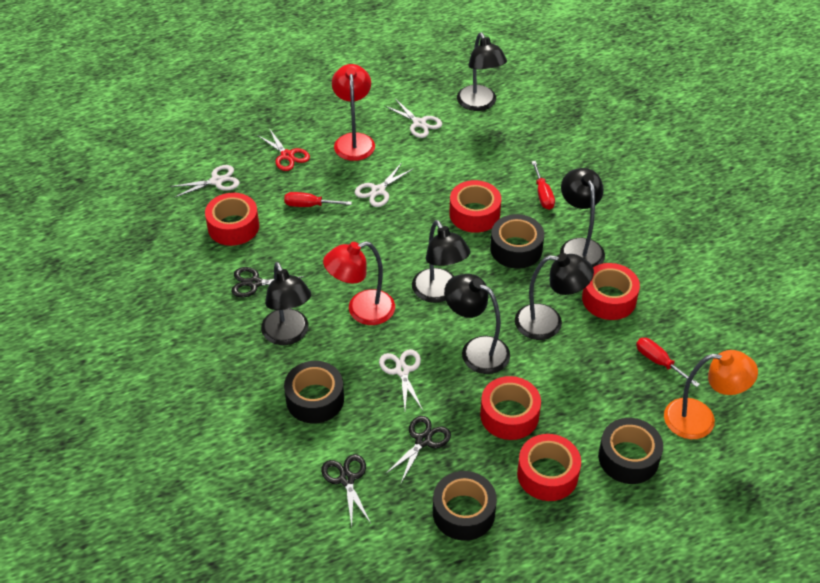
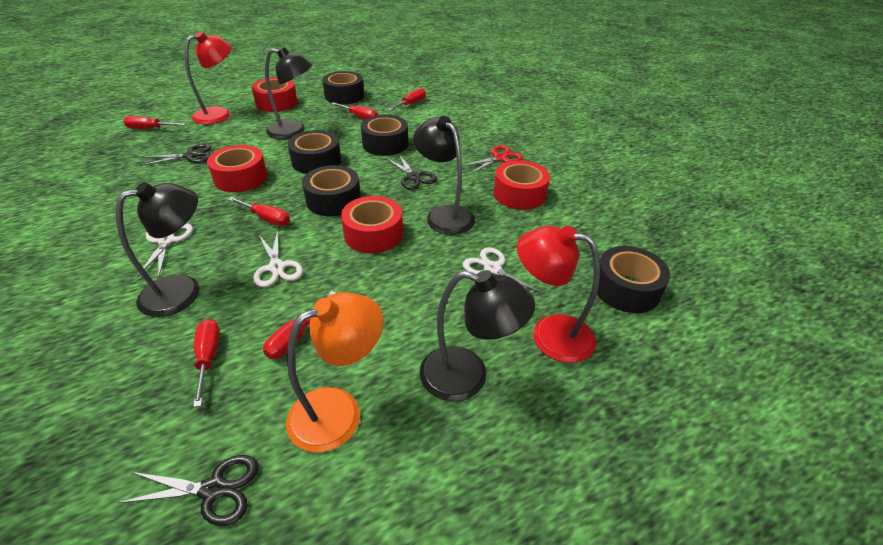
black lamp: [261,262,311,345] [412,220,471,303] [444,274,510,374] [457,32,507,111] [515,253,594,340] [560,168,605,267] = 6 -> [116,182,200,317] [265,47,312,139] [413,116,475,235] [420,270,535,401] = 4
black tape: [284,361,344,423] [433,471,497,541] [490,214,544,269] [598,418,663,484] = 4 -> [288,130,341,174] [302,165,361,216] [322,71,364,104] [361,115,408,156] [597,246,670,313] = 5
red screwdriver: [284,192,352,207] [532,161,555,210] [636,338,700,387] = 3 -> [123,116,185,129] [193,319,220,407] [228,197,290,226] [263,291,336,359] [331,102,378,119] [388,88,426,110] = 6
red tape: [205,193,259,246] [449,180,501,233] [480,376,541,440] [517,434,581,501] [582,263,640,320] = 5 -> [207,145,268,192] [251,77,297,112] [341,196,403,253] [494,160,550,210] = 4
white scissors: [170,165,240,198] [355,163,414,207] [379,349,423,410] [385,99,442,138] = 4 -> [136,223,193,278] [253,230,303,287] [463,247,545,294] = 3

